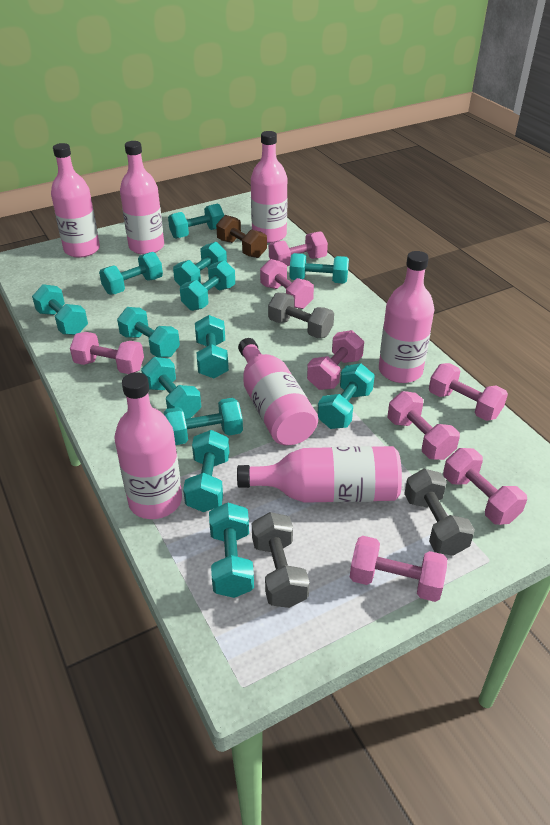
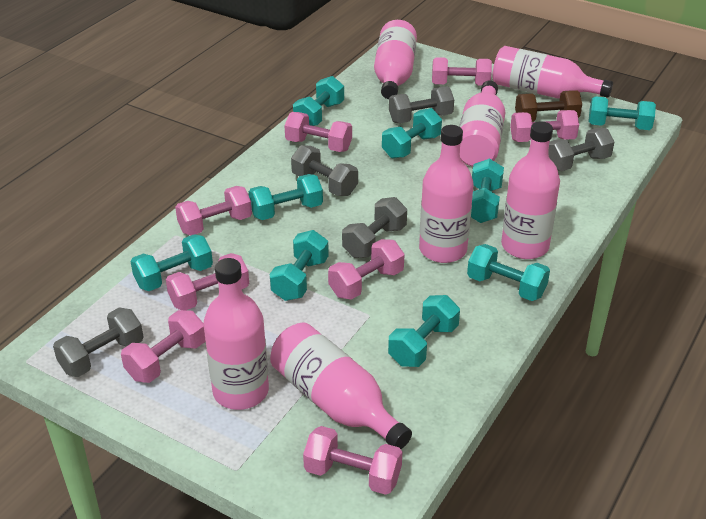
grey dumbbell: [252,512,310,608] [268,293,334,338] [404,469,475,556] = 3 -> [53,307,144,377] [291,145,358,196] [342,197,407,258] [389,86,454,123] [548,128,615,171] = 5
turquoise dumbbell: [32,284,88,335] [99,252,163,295] [117,307,180,357] [141,357,201,419] [164,398,243,445] [168,203,224,239] [173,242,227,286] [180,260,235,311] [183,430,229,512] [195,315,229,378] [209,503,254,598] [289,253,349,284] [318,363,375,429] = 13 -> [130,234,213,291] [249,174,323,220] [270,230,329,301] [293,76,344,126] [382,108,442,159] [388,295,460,367] [467,244,550,301] [471,158,504,223] [588,96,656,130] = 9

